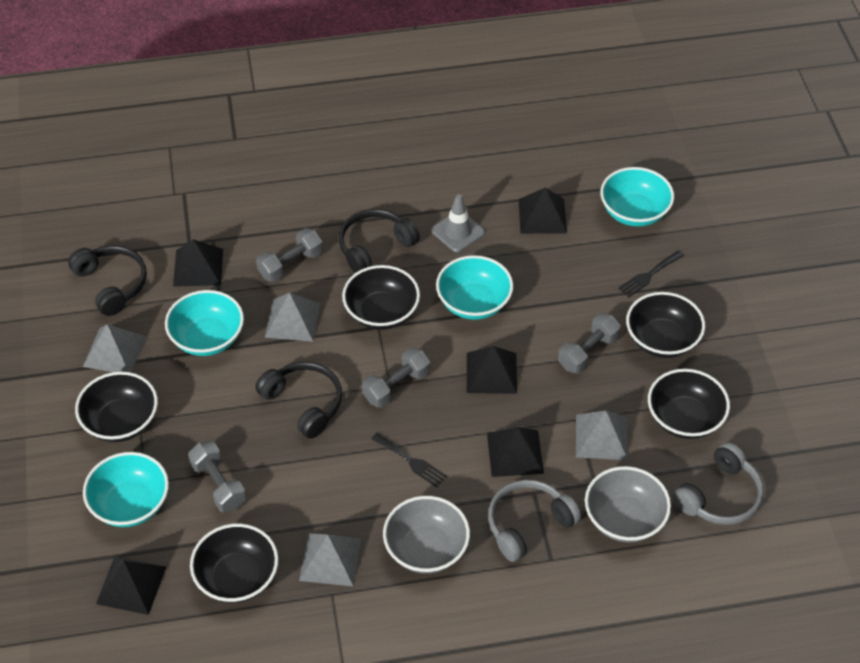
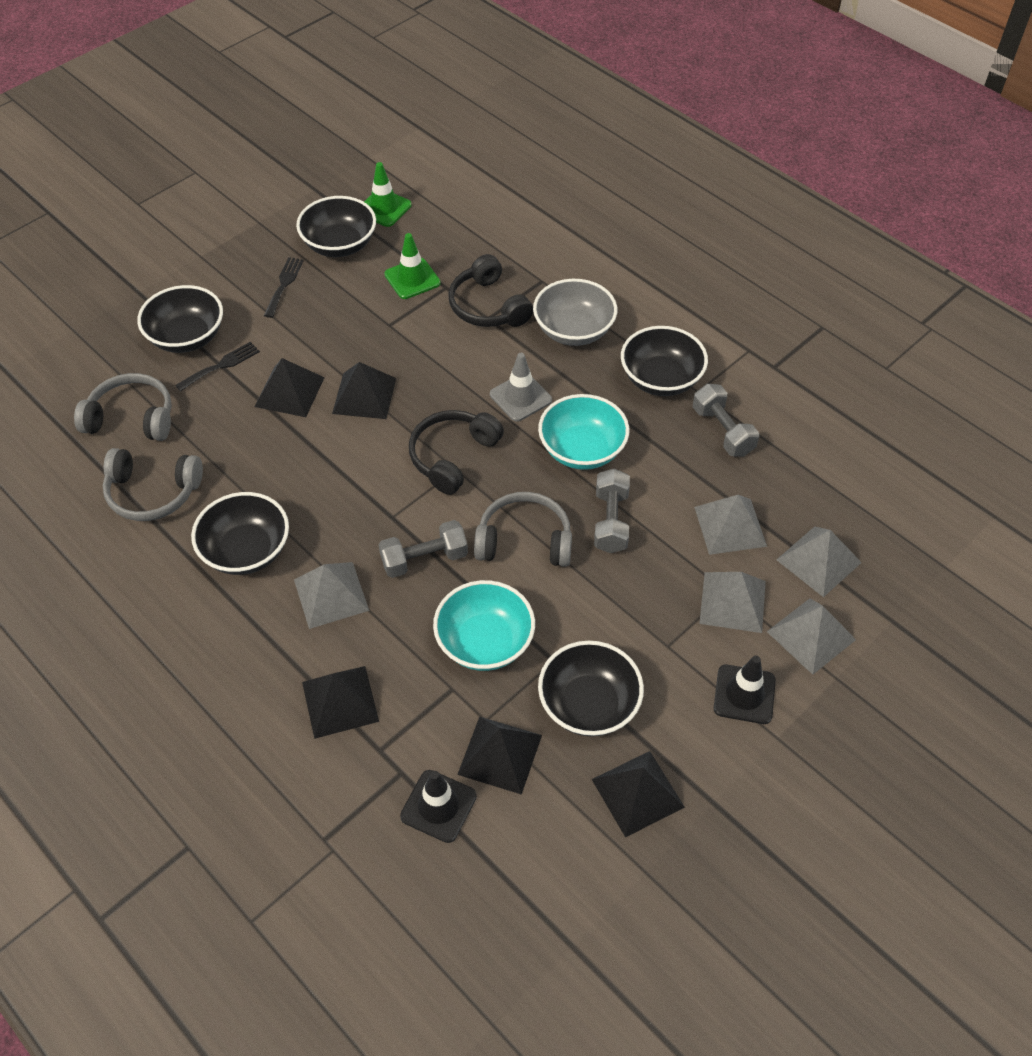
black headphones: [68,245,147,316] [255,362,342,439] [339,209,420,273] = 3 -> [409,410,504,495] [448,254,533,327] = 2
black traffic cone: none = 0 -> [400,770,477,843] [714,655,776,724] = 2
green traffic cone: none = 0 -> [364,162,412,227] [384,233,441,299] = 2
grey bowl: [383,496,470,574] [585,466,671,542] = 2 -> [533,279,617,346] = 1
grey dumbbell: [188,441,246,512] [256,228,323,282] [362,347,430,408] [558,313,621,373] = 4 -> [379,520,468,578] [594,469,630,553] [693,384,759,457] = 3
grey headphones: [488,480,581,562] [673,442,764,525] = 2 -> [74,373,172,441] [103,448,203,521] [474,492,572,567] = 3
grey pyramid: [83,324,146,372] [265,293,320,342] [299,533,361,587] [576,411,628,460] = 4 -> [294,562,369,629] [694,495,767,555] [699,572,766,633] [767,598,856,675] [776,526,862,597] = 5
turquoise bowl: [83,452,169,527] [165,290,244,356] [436,255,513,320] [600,167,674,227] = 4 -> [433,580,535,671] [538,394,629,470] = 2

